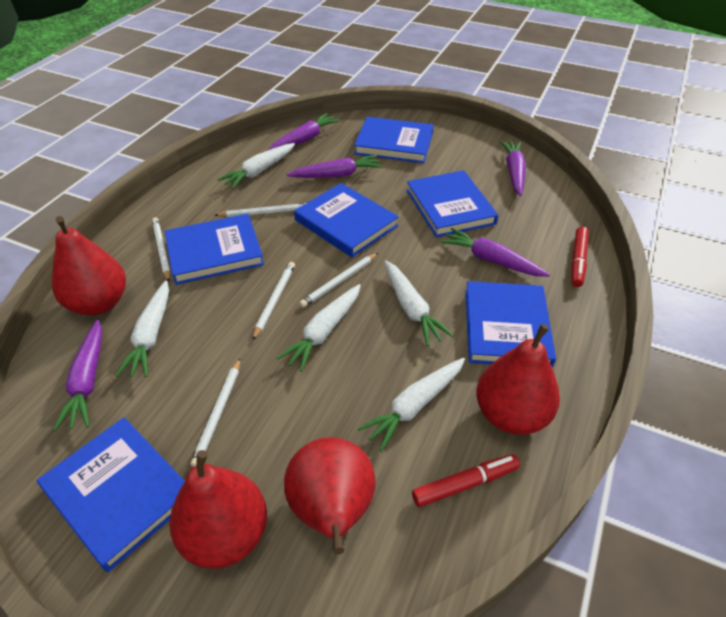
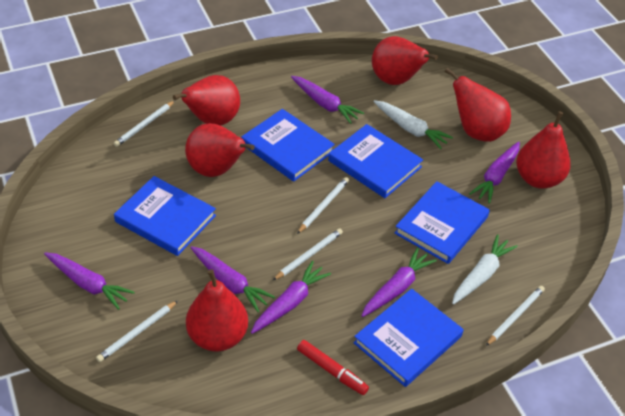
blue book: [37,417,185,572] [165,214,264,285] [294,183,399,257] [354,117,433,163] [406,170,498,237] [466,281,556,368] = 6 -> [114,176,216,256] [241,109,335,182] [328,124,423,198] [354,289,463,387] [395,181,490,264] = 5
purple carrot: [53,320,102,431] [267,113,340,151] [286,155,383,178] [440,228,550,277] [500,140,526,196] = 5 -> [44,252,135,310] [190,246,275,312] [251,261,331,334] [291,76,364,124] [361,247,437,317] [469,142,520,204] = 6
red marker: [412,454,520,507] [571,226,589,287] = 2 -> [297,340,369,395] = 1
red pear: [52,216,126,315] [170,450,267,568] [284,437,375,555] [476,324,560,435] = 4 -> [173,75,240,126] [185,123,255,177] [186,269,248,352] [372,36,438,85] [445,68,511,142] [516,111,571,189] = 6
white carrot: [115,280,169,377] [217,143,295,189] [276,284,361,372] [357,358,465,451] [384,260,454,346] = 5 -> [374,100,453,149] [452,234,518,304] = 2

